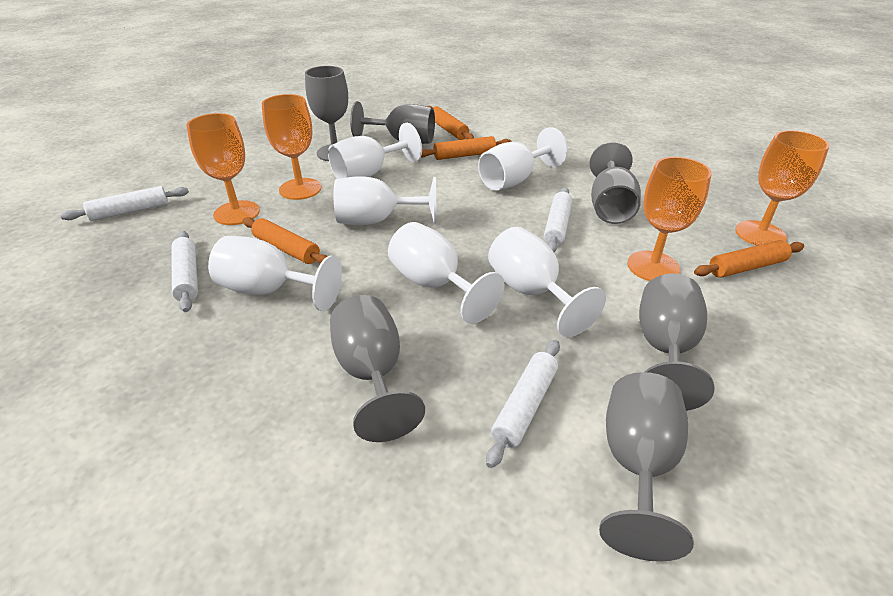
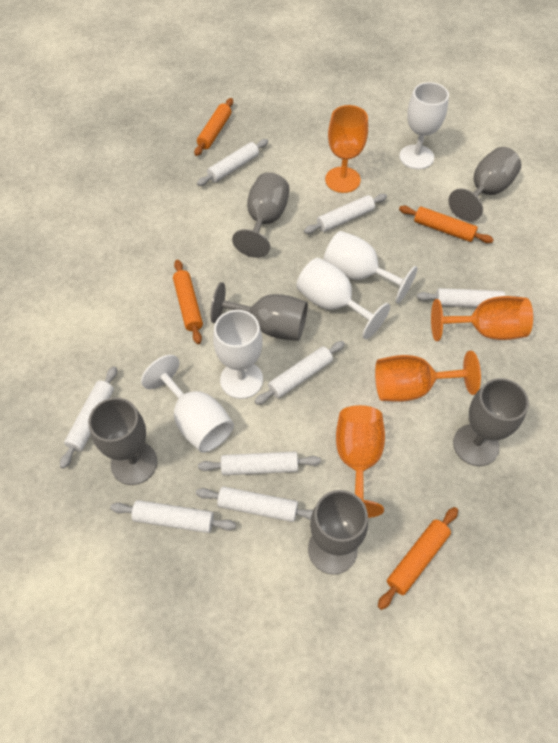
white goblet: [208,236,342,311] [328,123,422,179] [334,176,436,225] [388,222,505,324] [478,127,568,191] [488,227,606,337] = 6 -> [141,355,234,453] [213,310,263,399] [296,258,390,339] [323,231,418,304] [399,82,449,169] = 5
white rolling pin: [60,186,189,221] [172,231,198,312] [486,340,560,468] [544,187,572,252] = 4 -> [60,366,117,469] [110,500,236,533] [196,486,313,522] [197,139,268,186] [198,451,321,475] [254,341,345,405] [304,194,387,234] [417,288,519,308] = 8

